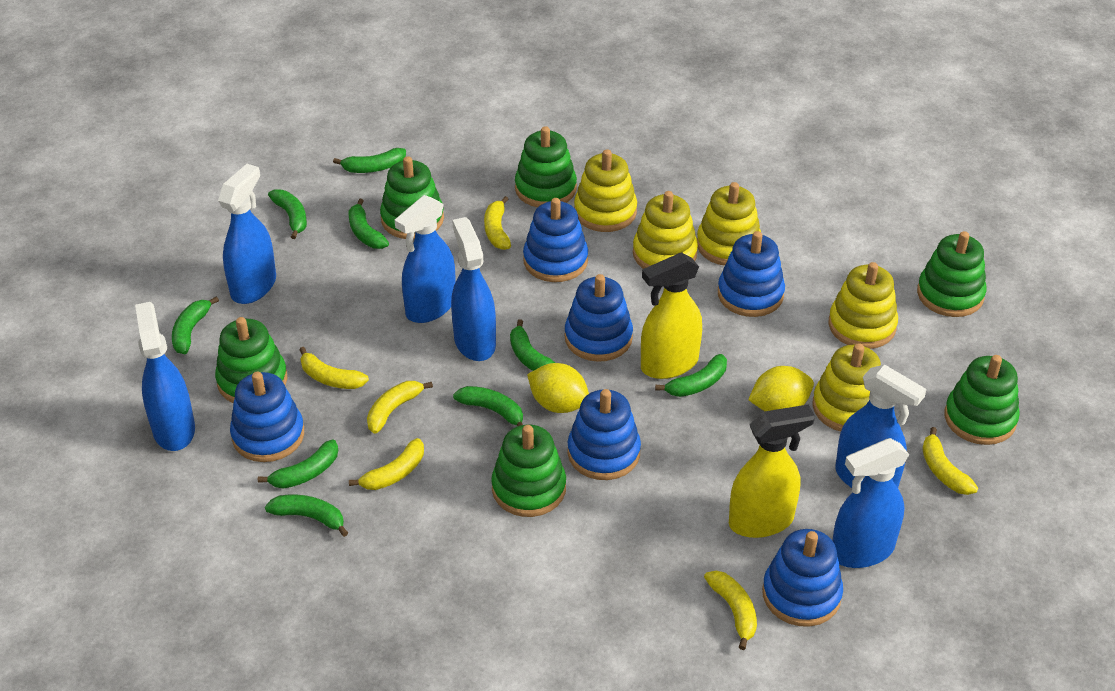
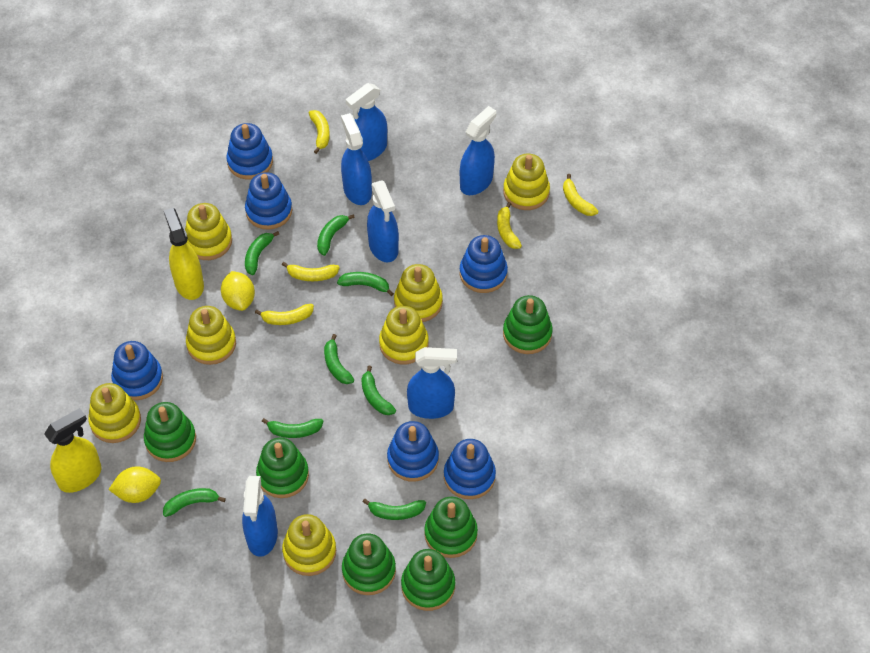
green banana: [172,296,219,354] [258,440,338,489] [265,495,348,537] [268,189,307,239] [333,148,406,173] [349,199,389,249] [453,386,523,426] [510,319,555,371] [655,354,727,397] = 9 -> [163,488,226,517] [245,231,279,275] [262,418,323,438] [317,214,355,256] [324,334,354,384] [337,272,394,296] [361,366,396,415] [363,499,426,520] = 8
yellow banana: [299,347,369,389] [349,438,424,490] [367,381,433,434] [484,196,511,250] [704,571,757,650] [922,427,978,495] = 6 -> [255,304,314,325] [282,262,340,281] [309,110,330,154] [497,202,522,249] [563,174,598,216] = 5
yellow stacking toy: [574,149,637,232] [633,191,698,269] [697,182,761,266] [813,343,881,432] [828,262,898,349] = 5 -> [88,383,141,443] [185,203,232,260] [186,306,236,365] [282,514,336,576] [379,306,429,364] [394,264,443,322] [503,154,550,210] = 7

